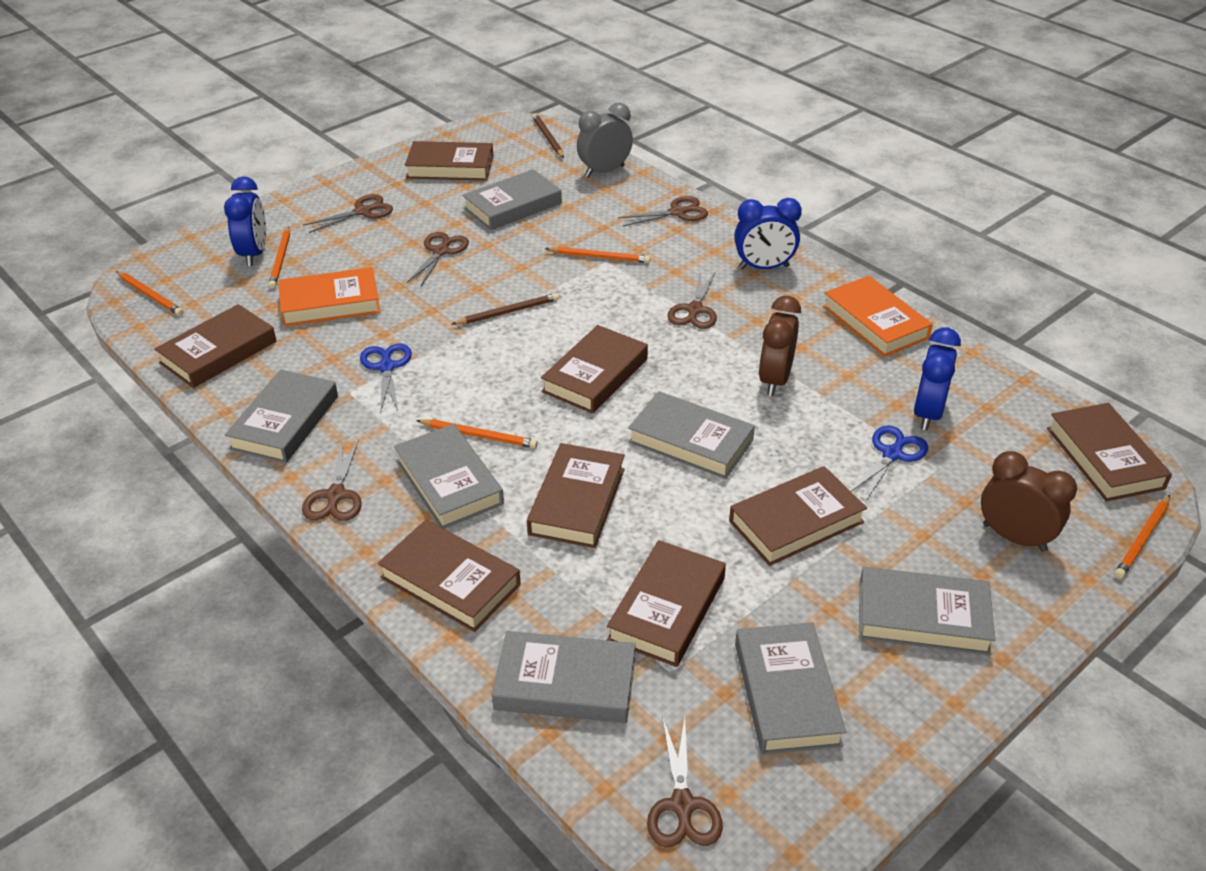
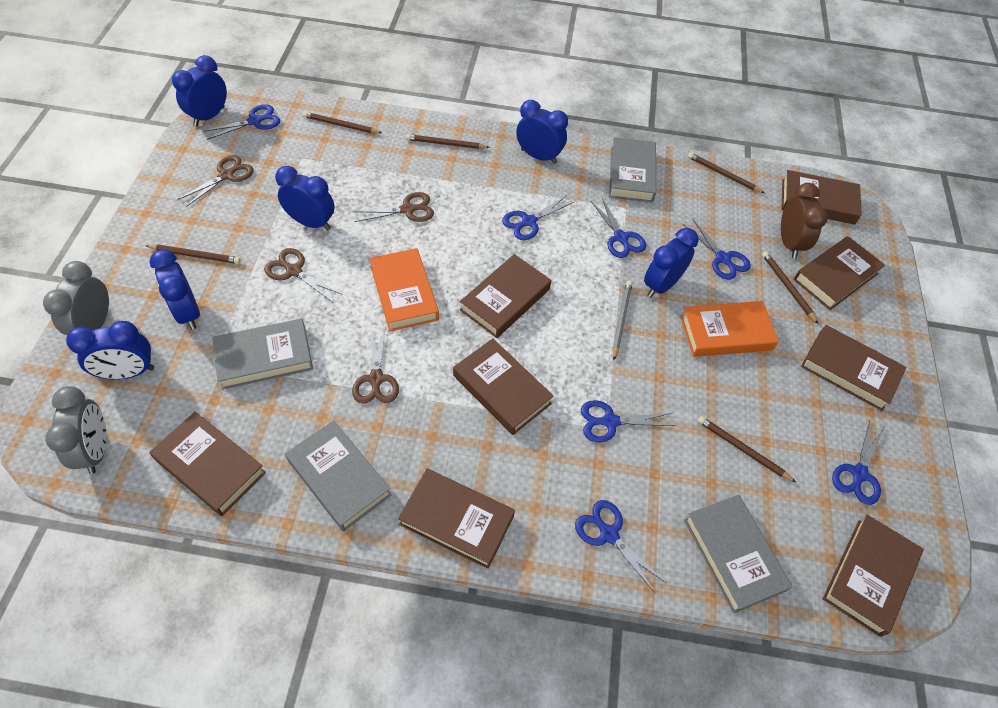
blue clock: [224,176,266,266] [734,198,802,269] [913,328,961,431] = 3 -> [66,321,154,380] [150,249,200,330] [172,55,227,126] [275,166,335,230] [516,100,568,164] [644,228,698,298] = 6
blue scissors: [360,343,412,410] [851,426,928,501] = 2 -> [203,104,280,140] [502,195,574,240] [575,500,666,594] [581,400,676,443] [591,198,646,258] [683,219,751,280] [832,421,885,505] = 7
brown clock: [759,296,801,396] [981,451,1077,552] = 2 -> [781,183,828,259] = 1
brown pencil: [452,293,559,325] [532,114,564,158] = 2 -> [146,244,241,264] [303,112,382,134] [406,134,490,149] [688,153,765,193] [698,416,796,482] [762,251,818,324] = 6
brown scissors: [302,439,362,521] [303,194,393,233] [407,232,469,286] [618,196,708,226] [647,718,723,847] [667,271,717,329] = 6 -> [178,155,254,207] [264,248,341,302] [352,192,434,222] [352,325,399,404] = 4
grey book: [225,369,338,463] [394,424,504,529] [462,169,562,230] [492,631,636,723] [628,391,755,479] [735,623,846,754] [859,567,995,655] = 7 -> [212,319,313,390] [285,420,392,531] [609,137,656,203] [684,495,792,613] = 4
grey clock: [577,103,633,177] = 1 -> [43,261,109,335] [45,386,107,474] = 2
grey pencil: none = 0 -> [613,281,632,360] = 1
orange pencil: [116,271,184,316] [268,226,290,289] [416,419,538,448] [545,247,651,263] [1114,495,1170,579] = 5 -> none = 0

